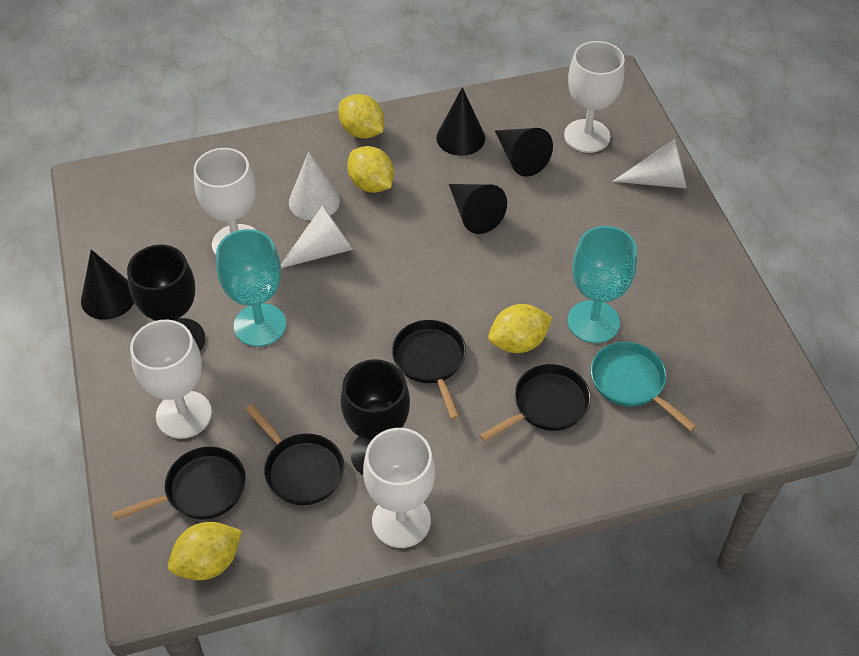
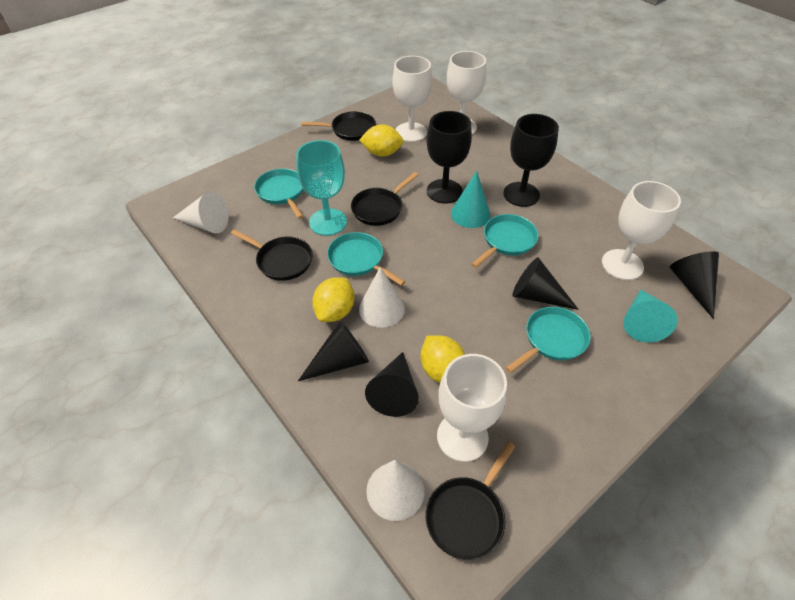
turquoise cone: none = 0 -> [451,171,490,228] [623,290,678,342] = 2
turquoise goblet: [216,229,286,347] [567,226,637,343] = 2 -> [296,140,347,236] = 1
turquoise pan: [591,342,697,431] = 1 -> [254,169,303,219] [327,232,406,286] [471,214,539,268] [505,307,591,373] = 4
yellow lemon: [168,522,242,580] [338,94,384,139] [347,146,394,193] [488,304,552,353] = 4 -> [312,277,355,322] [359,124,404,157] [420,335,465,383] = 3

